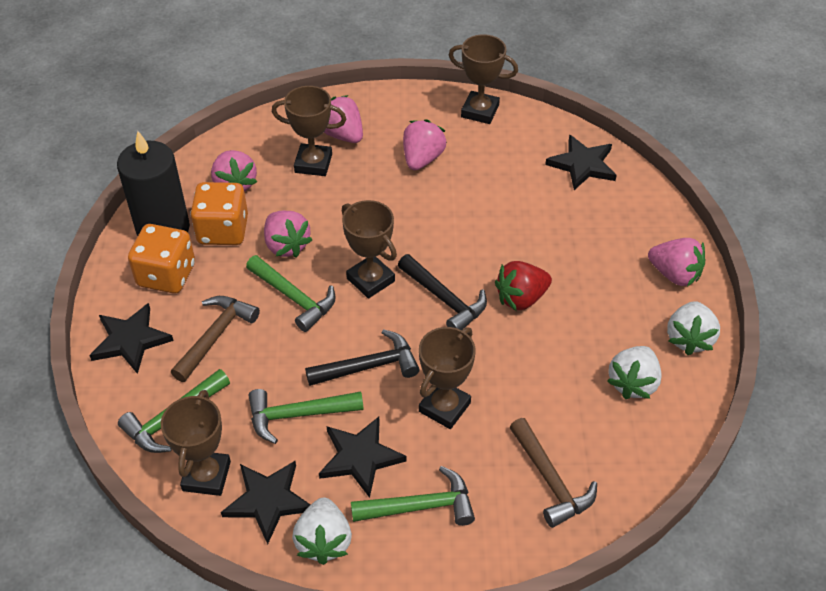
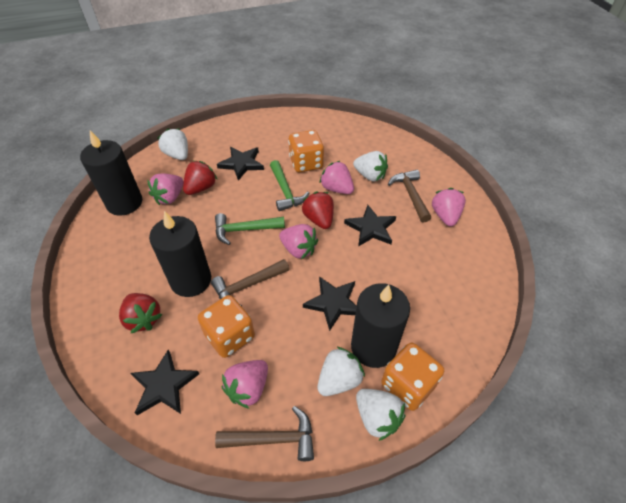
black candle: [117,131,190,236] = 1 -> [80,130,142,216] [149,211,211,297] [351,283,410,368] = 3
black hammer: [305,329,420,386] [398,254,487,330] = 2 -> none = 0
brown hammer: [171,296,260,382] [510,418,597,528] = 2 -> [211,259,289,306] [215,406,314,461] [388,170,431,223] = 3
brown trophy: [161,390,231,496] [272,86,346,176] [342,200,397,299] [419,327,476,429] [449,34,518,124] = 5 -> none = 0
green hammer: [118,369,230,453] [246,255,336,332] [249,389,364,444] [351,466,475,526] = 4 -> [215,213,285,245] [270,160,309,211] = 2
orange dice: [128,224,195,293] [190,182,248,245] = 2 -> [198,295,255,358] [288,130,324,172] [381,342,444,411] = 3
red strawberry: [495,261,552,311] = 1 -> [119,293,162,333] [183,161,217,195] [302,192,334,229] = 3
white strawberry: [292,497,352,565] [607,346,662,399] [667,301,720,355] = 3 -> [157,128,188,160] [317,346,365,396] [353,151,388,182] [356,389,405,441] = 4

